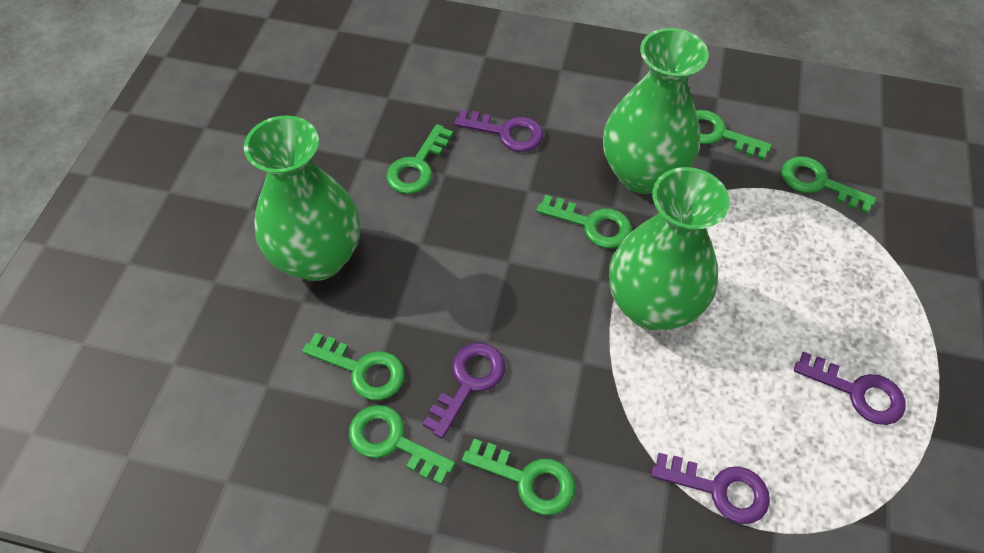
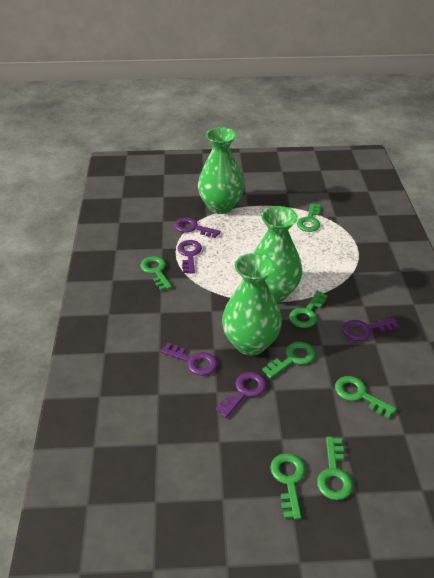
purple key: [423,343,505,439] [454,109,543,152] [651,453,770,524] [794,351,905,425] = 4 -> [160,343,218,376] [174,218,221,238] [177,240,202,274] [215,372,266,418] [342,318,399,341] = 5

